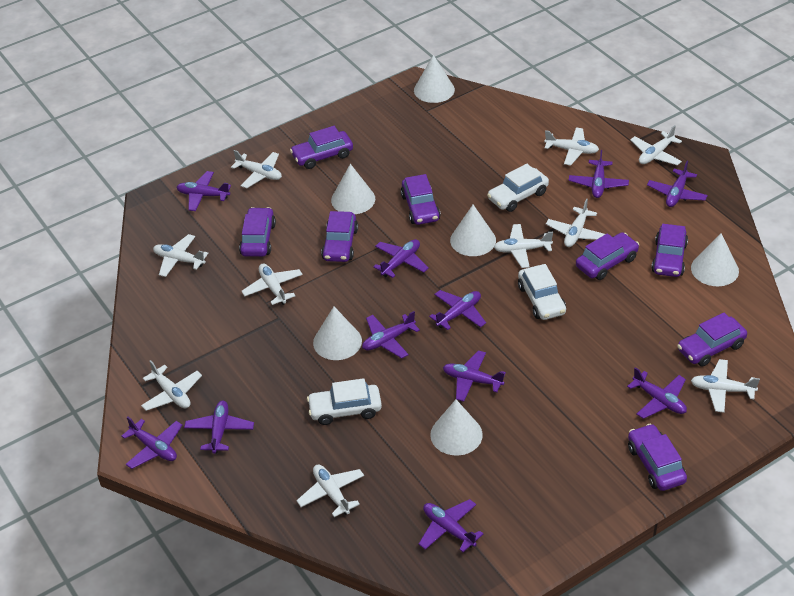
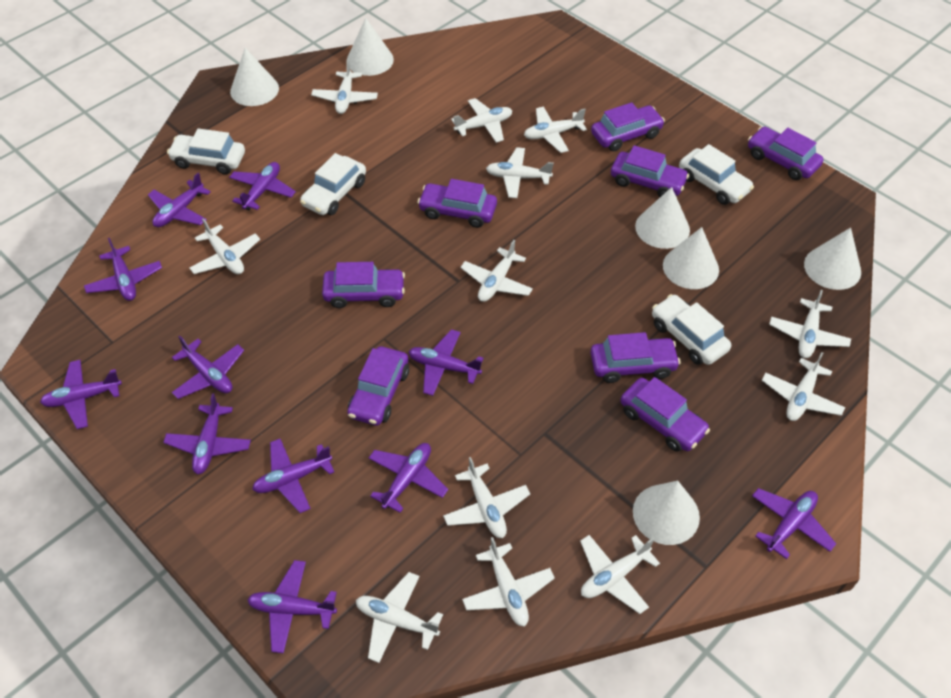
white car: [307,378,382,425] [487,164,549,212] [518,264,566,320] = 3 -> [167,128,245,175] [300,153,366,215] [652,294,731,365] [679,144,754,205] = 4
white plane: [141,360,202,411] [153,234,208,277] [231,150,282,188] [241,264,303,305] [296,464,364,517] [494,224,553,268] [544,128,599,165] [546,199,605,247] [630,125,682,165] [691,359,760,413] = 10 -> [189,218,260,274] [311,60,378,114] [356,572,443,663] [443,457,530,538] [451,98,512,143] [460,240,533,302] [462,537,555,627] [486,147,554,198] [524,107,587,153] [580,535,660,614] [762,352,845,421] [769,290,851,358] = 12

